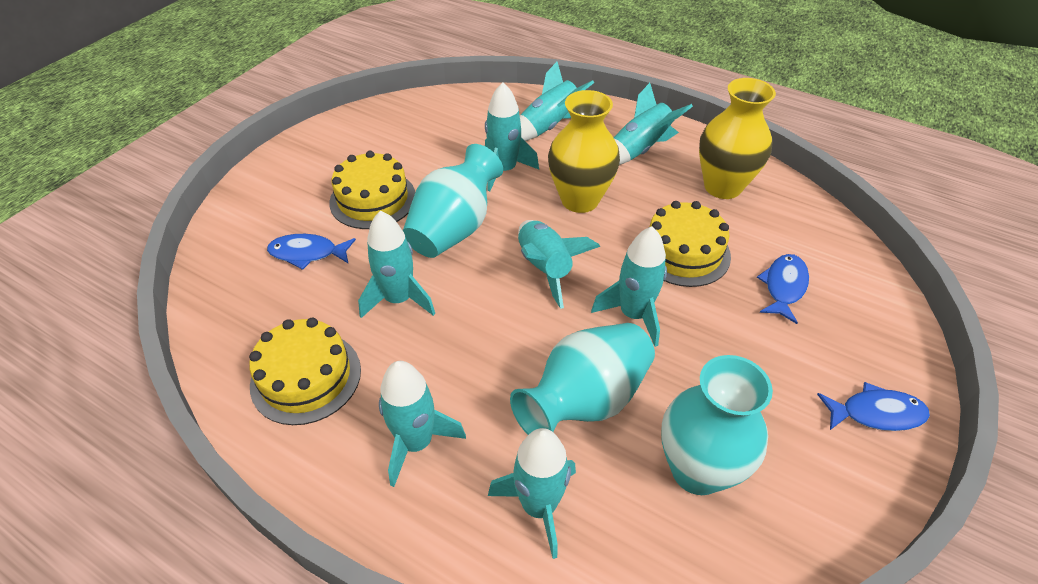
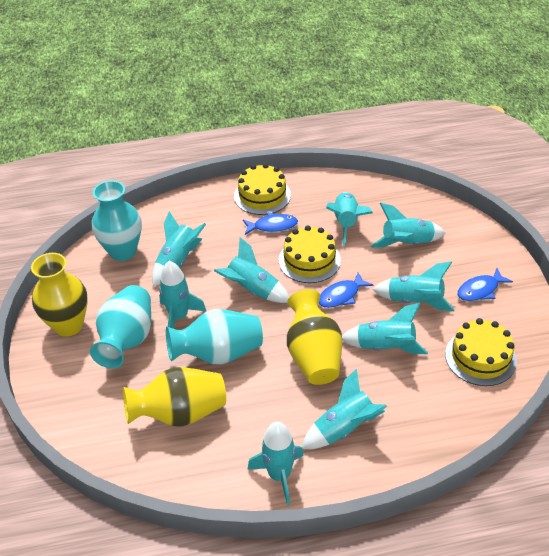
turquoise rocket: [358,211,435,318] [379,361,466,487] [485,82,539,191] [488,428,576,559] [518,220,600,309] [520,62,594,141] [591,226,667,347] [614,83,693,165] = 8 -> [152,211,206,286] [159,261,206,329] [214,237,289,303] [247,422,304,505] [302,368,387,449] [326,192,373,246] [342,303,428,354] [371,203,445,248] [372,261,455,311] = 9
yellow vase: [548,90,620,213] [699,78,776,199] = 2 -> [31,253,88,337] [123,367,226,427] [287,289,342,385] = 3

